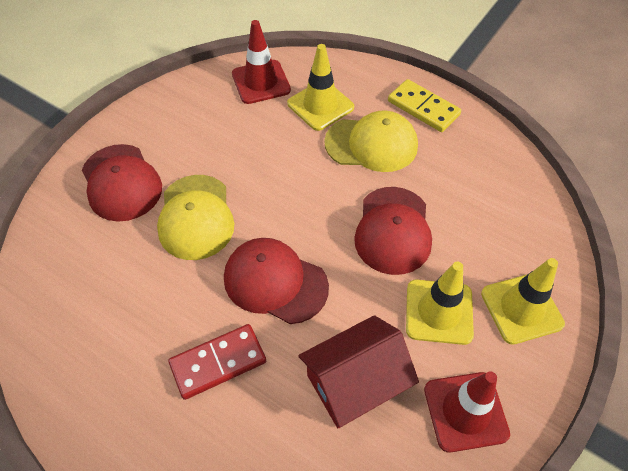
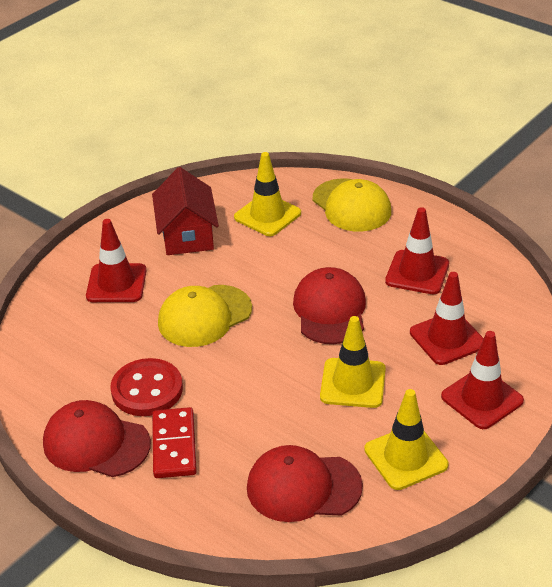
red button: none = 0 -> [110,358,183,416] = 1
red traffic cone: [232,20,291,104] [424,371,510,453] = 2 -> [86,219,147,302] [385,207,449,294] [410,272,484,365] [441,331,524,429] = 4
yellow domino: [388,79,461,132] = 1 -> none = 0

